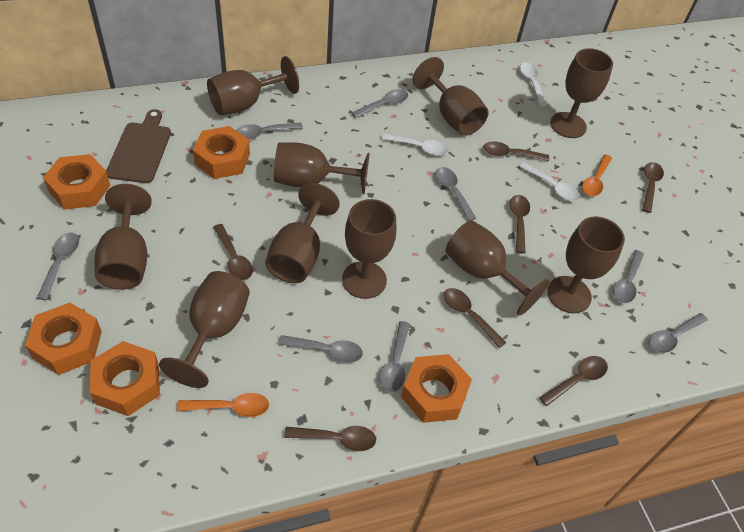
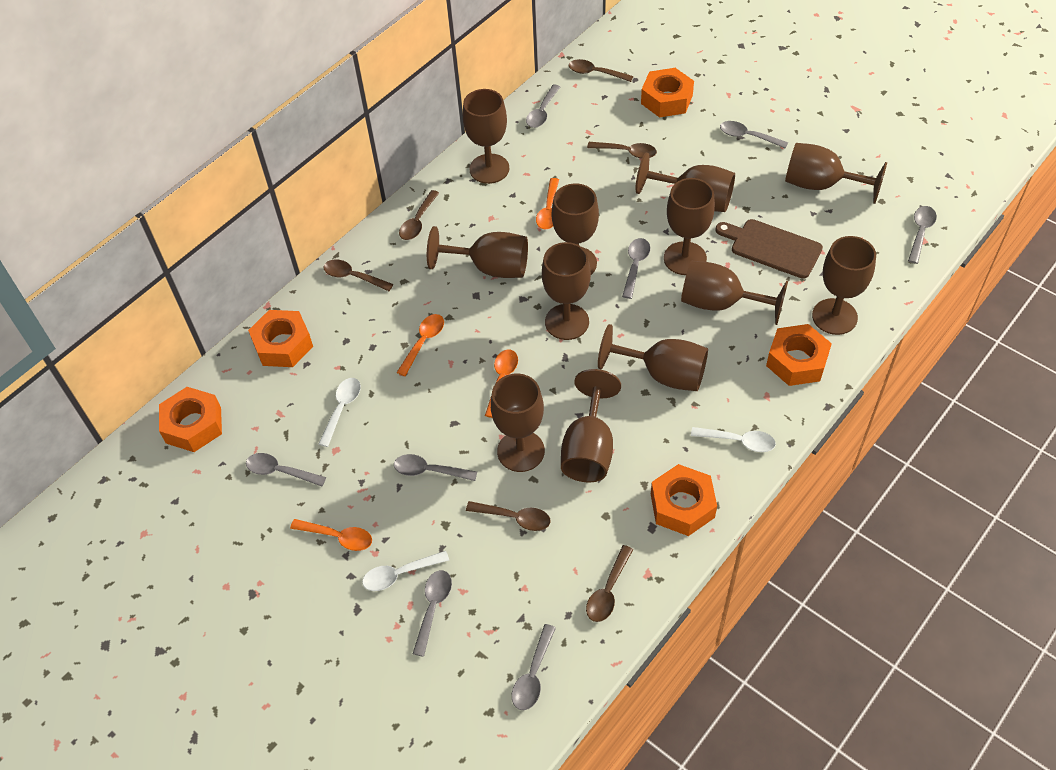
brown goblet: [94,184,152,290] [159,271,250,388] [207,56,299,115] [265,183,340,283] [274,142,370,194] [342,199,396,299] [413,57,489,136] [446,220,549,316] [547,216,625,313] [550,48,613,138] = 10 -> [427,226,528,278] [463,89,509,184] [491,374,545,472] [542,242,591,340] [552,183,599,275] [561,369,621,482] [598,324,708,391] [636,153,735,212] [664,178,715,275] [681,261,788,325] [785,143,887,204] [812,236,876,335] = 12
brown spoon: [213,224,253,280] [284,426,376,451] [443,288,506,348] [483,141,549,161] [509,195,530,254] [539,356,608,406] [642,162,664,213] = 7 -> [323,259,393,291] [399,190,439,240] [466,501,550,531] [569,59,633,82] [586,545,633,622] [587,142,657,159] = 6
orange spoon: [177,393,269,417] [582,154,612,196] = 2 -> [290,519,372,551] [397,314,444,376] [485,350,518,418] [536,178,559,230] = 4

